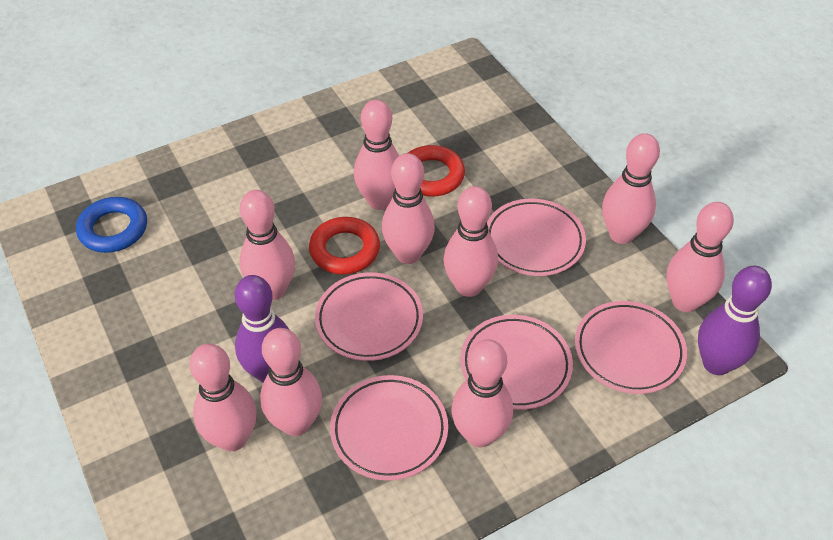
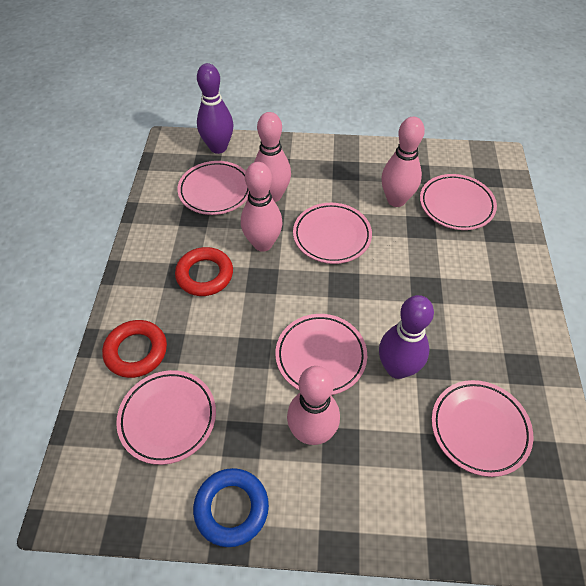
pink bowling pin: [189,344,257,452] [240,190,295,300] [260,328,322,436] [354,100,399,210] [382,153,435,264] [443,186,498,297] [451,339,513,447] [602,133,660,244] [667,202,734,312] = 9 -> [241,162,283,252] [254,112,291,202] [287,366,340,445] [381,117,425,207] = 4
pink plate: [315,272,423,361] [330,375,448,481] [460,315,573,410] [487,199,586,276] [575,301,687,394] = 5 -> [116,370,216,465] [177,161,249,215] [275,314,367,395] [293,203,372,264] [420,174,497,230] [432,380,533,477] = 6

